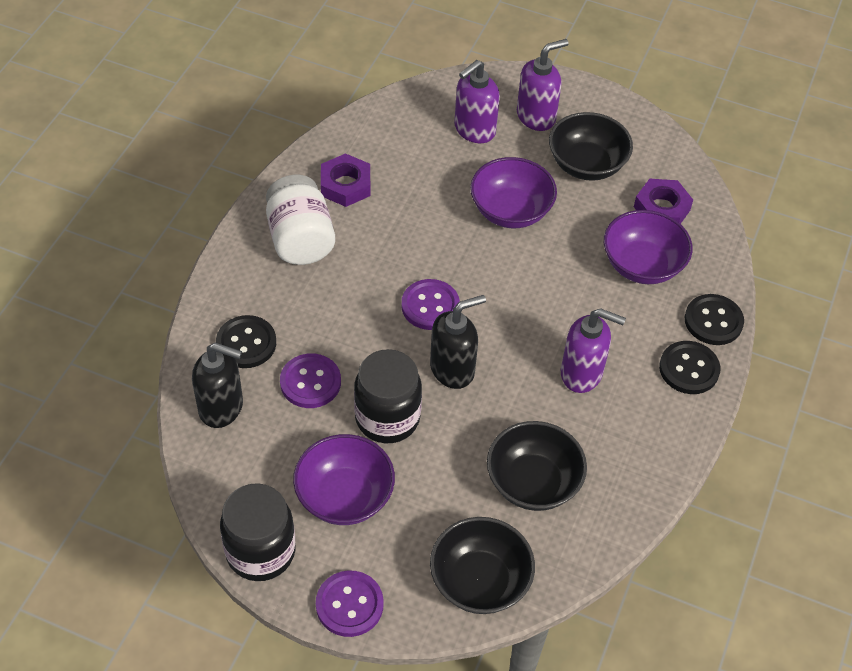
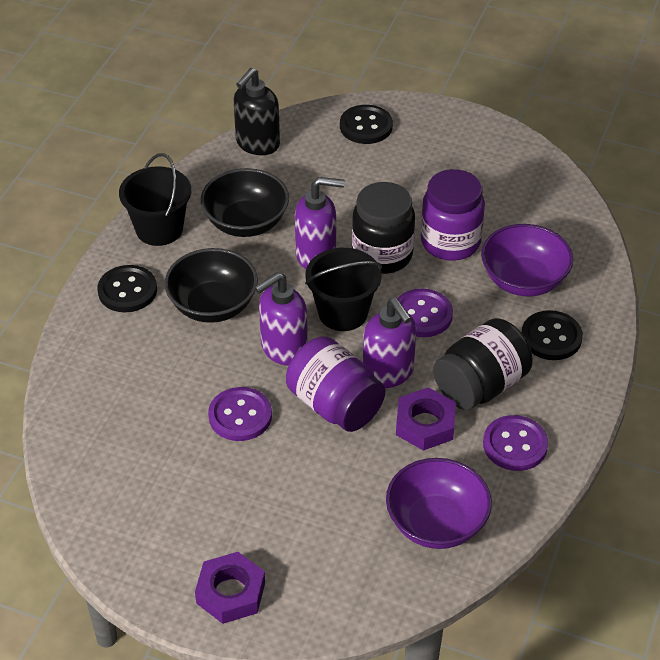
black bowl: [430,517,535,614] [487,421,587,511] [549,112,633,181] = 3 -> [164,248,258,323] [201,168,289,237] = 2
black bucket: none = 0 -> [119,153,191,246] [305,248,382,331] = 2
black soap dispenser: [192,343,243,428] [430,295,486,389] = 2 -> [233,68,280,155] = 1
purple bowl: [293,434,395,525] [470,157,557,228] [604,210,693,284] = 3 -> [386,458,492,549] [481,224,573,296] = 2
purple jar: none = 0 -> [286,336,385,432] [421,169,485,261] = 2
white jar: [266,175,335,265] = 1 -> none = 0

